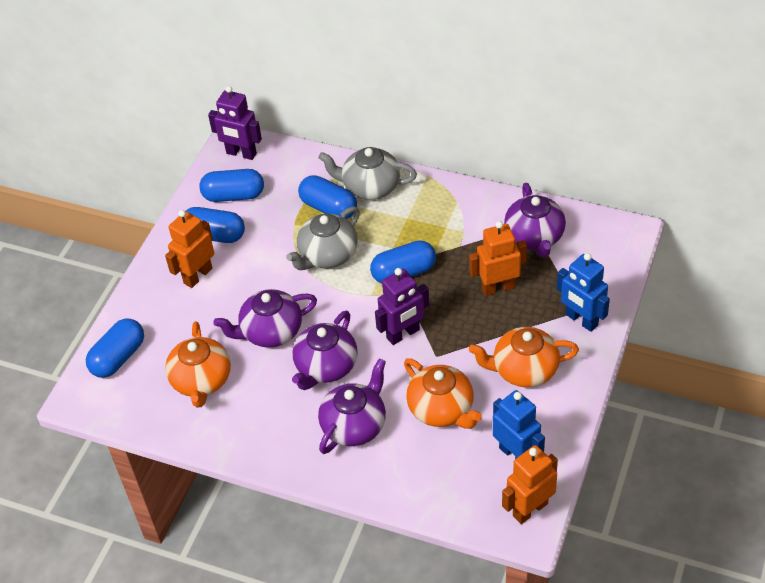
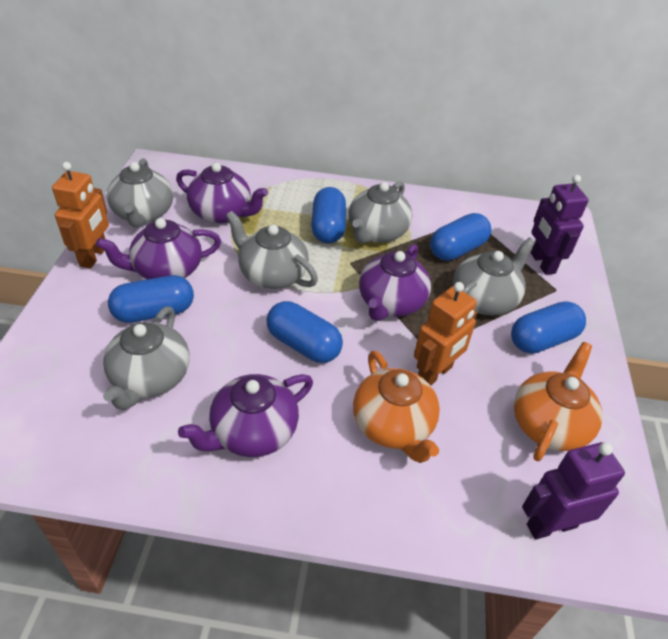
blue robot: [493,390,545,459] [557,253,610,332] = 2 -> none = 0
grey teapot: [286,207,360,270] [318,147,417,200] = 2 -> [103,306,190,410] [107,158,173,227] [226,211,318,289] [349,181,412,243] [453,237,535,315] = 5
orange robot: [165,210,214,288] [469,221,527,296] [502,445,558,524] = 3 -> [52,162,109,268] [414,282,477,385] = 2
orange teapot: [165,321,231,408] [404,358,482,429] [469,327,579,387] = 3 -> [353,351,440,463] [514,342,603,461] = 2

